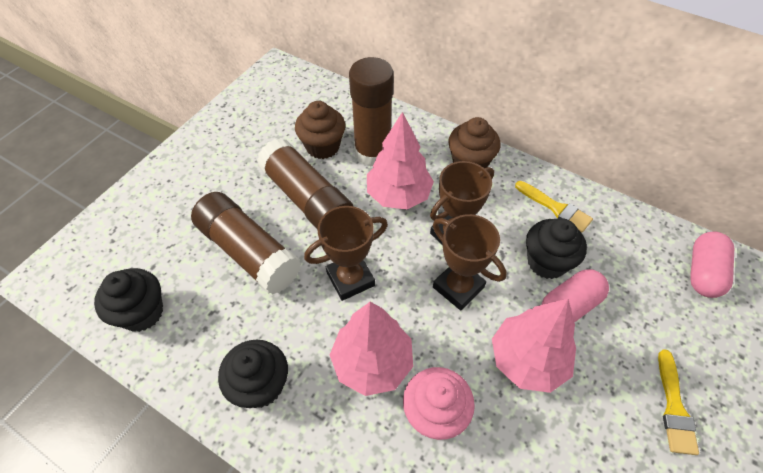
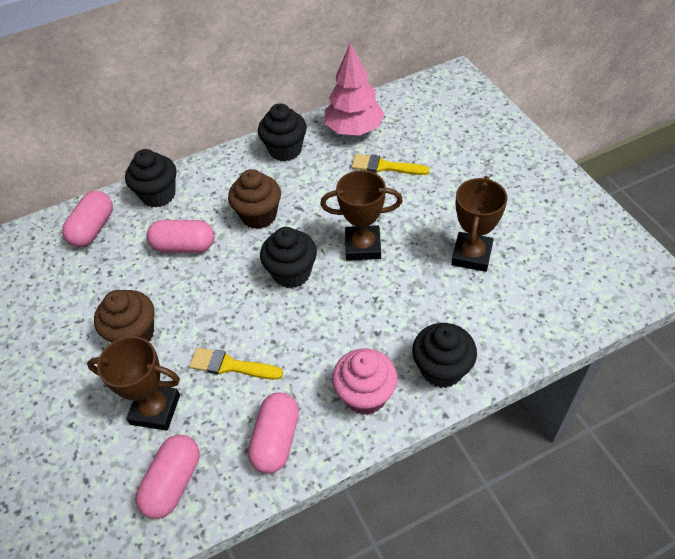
black cupcake: [94,268,163,332] [218,339,288,408] [526,219,587,279] = 3 -> [125,149,177,208] [258,103,307,161] [260,227,317,288] [412,323,477,388] = 4
brown glue stick: [191,192,301,294] [257,138,353,229] [349,57,394,166] = 3 -> none = 0
pink capsule: [542,269,609,323] [690,231,734,298] = 2 -> [62,191,113,247] [136,435,200,519] [146,220,214,253] [248,392,299,474] = 4
pink tree: [330,302,413,396] [367,112,434,210] [492,299,576,393] = 3 -> [325,43,384,136] = 1

